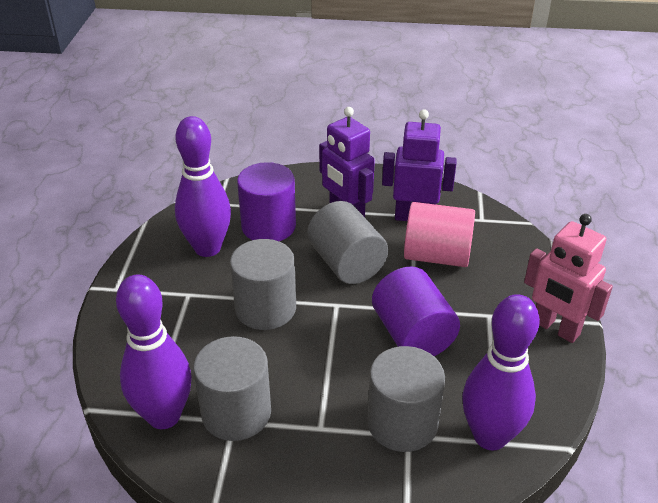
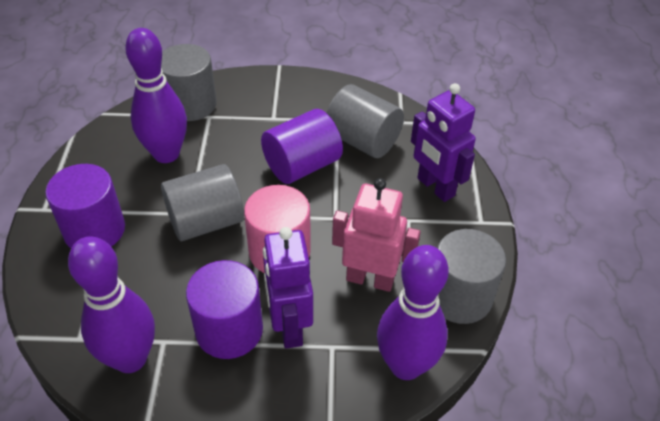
purple cylinder: [237,162,296,241] [372,267,460,356] = 2 -> [45,164,125,248] [186,260,263,359] [261,109,343,184] = 3

